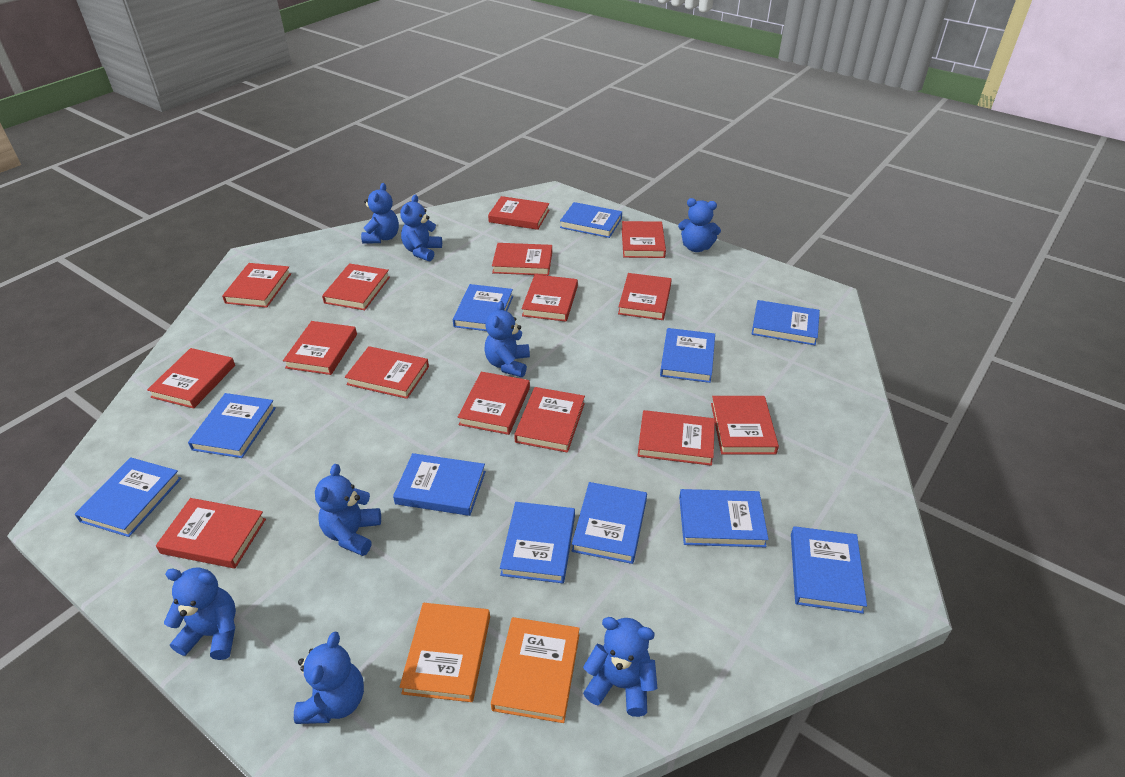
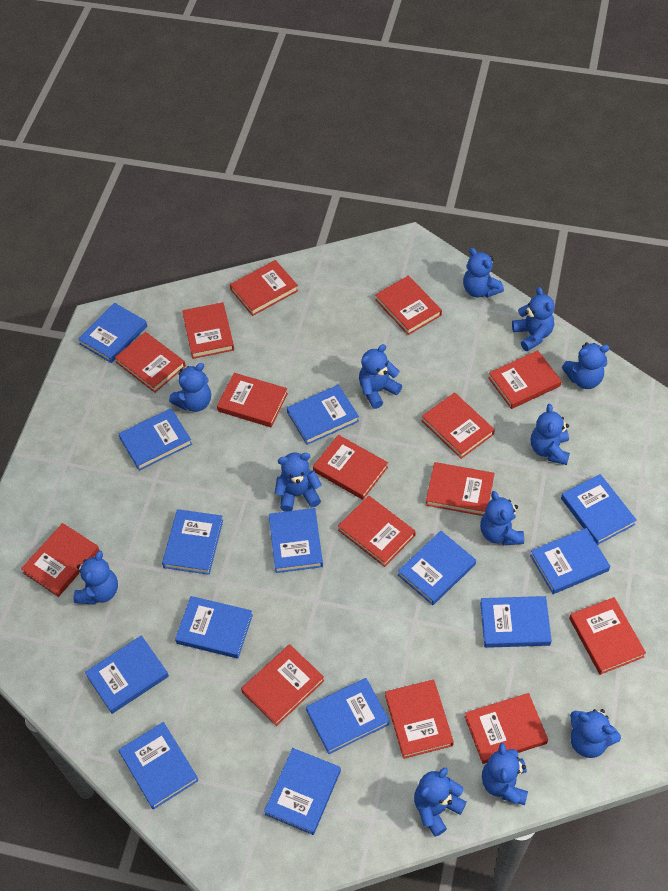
blue book: [75,457,182,537] [188,393,276,458] [393,453,486,516] [453,284,513,331] [500,502,575,583] [560,202,622,238] [572,482,647,564] [660,328,715,383] [679,489,769,547] [752,300,820,345] [791,526,867,614] = 11 -> [78,303,147,363] [85,635,169,714] [118,722,199,810] [119,408,192,471] [162,509,223,575] [175,596,253,659] [264,748,341,835] [269,508,323,573] [287,385,359,445] [306,678,390,754] [398,531,476,605] [480,596,552,648] [530,528,610,594] [561,474,637,545] = 14
blue teddy bear: [164,568,236,660] [294,632,364,724] [315,464,381,556] [361,183,399,244] [400,194,442,261] [484,301,530,377] [583,617,657,717] [678,198,721,252] = 8 -> [73,551,118,605] [169,363,211,412] [275,452,322,512] [359,344,402,409] [414,768,466,837] [463,248,504,298] [480,491,524,545] [482,743,528,805] [512,287,555,351] [531,404,570,465] [562,342,609,389] [570,709,621,758] = 12
orange book: [400,603,490,702] [491,617,580,723] = 2 -> none = 0

